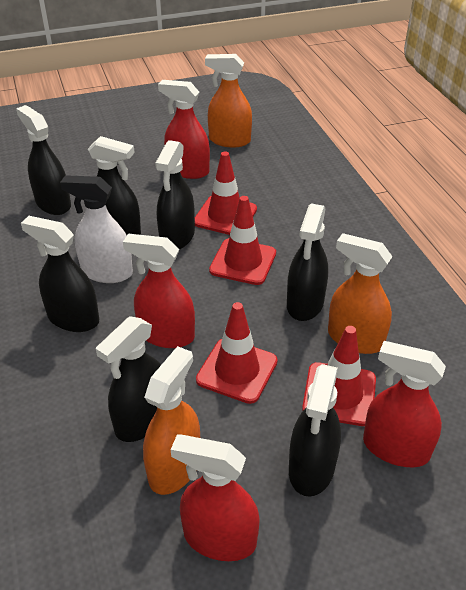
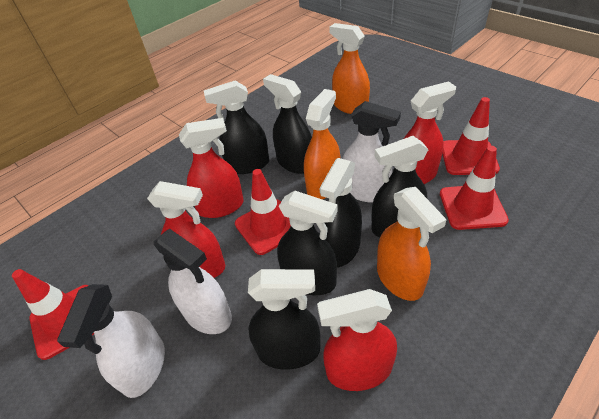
black spray bottle: [16,105,71,215] [21,216,99,332] [88,136,141,235] [96,316,161,442] [155,140,195,249] [287,203,328,321] [289,364,341,497] = 7 -> [204,81,269,174] [248,269,320,370] [263,74,312,174] [277,191,338,295] [320,158,362,267] [372,136,429,237] = 6
white spray bottle: [60,175,133,283] = 1 -> [57,284,165,398] [154,229,232,334] [342,101,401,203] = 3

